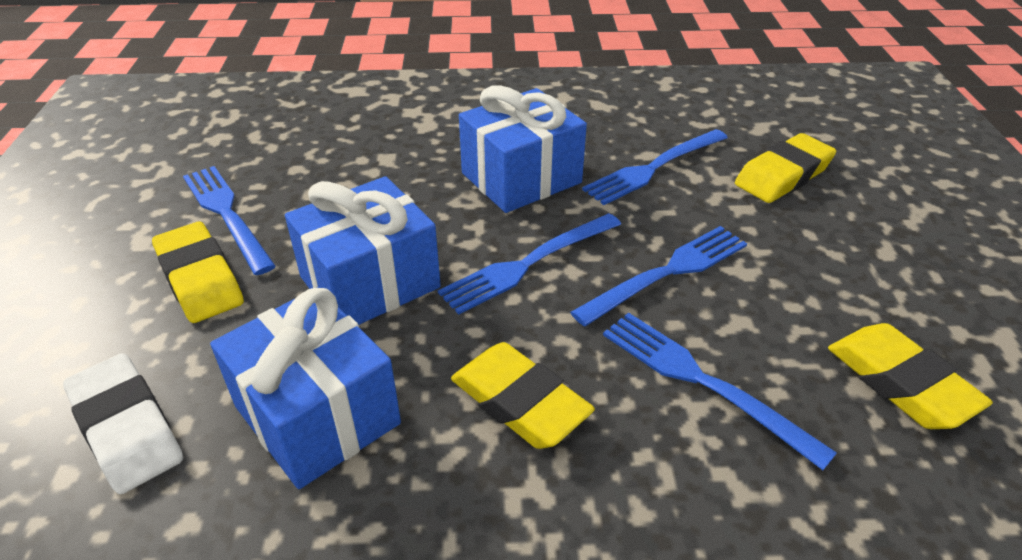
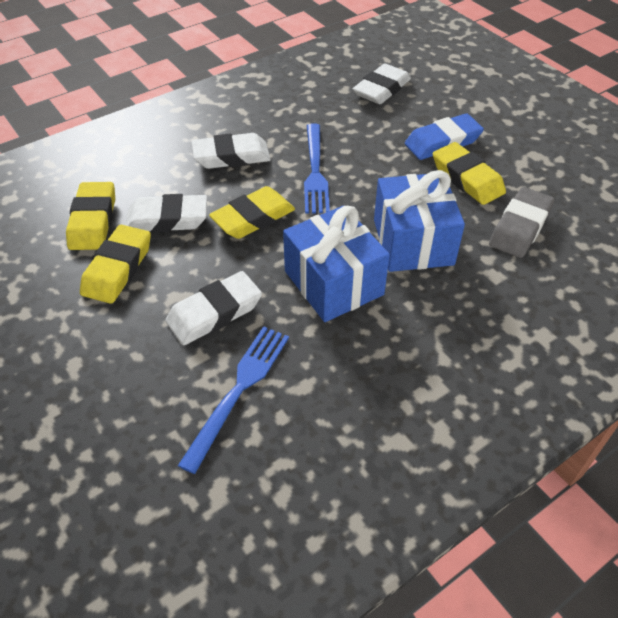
blue eraser: none = 0 -> [405,114,484,160] = 1
blue fork: [183,166,276,275] [438,213,621,315] [570,226,747,327] [582,129,728,205] [603,312,837,470] = 5 -> [178,326,289,474] [304,123,330,214] = 2
blue gift: [210,288,401,489] [285,176,441,325] [459,85,587,213] = 3 -> [283,205,390,322] [374,170,465,272] = 2
grey eraser: none = 0 -> [489,187,554,258] = 1
white eraser: [63,353,183,494] = 1 -> [125,194,207,233] [166,271,262,345] [191,133,271,169] [353,63,411,104] = 4

